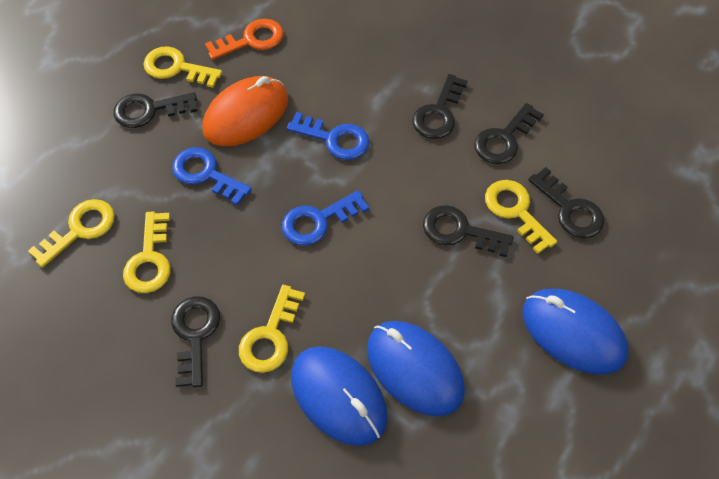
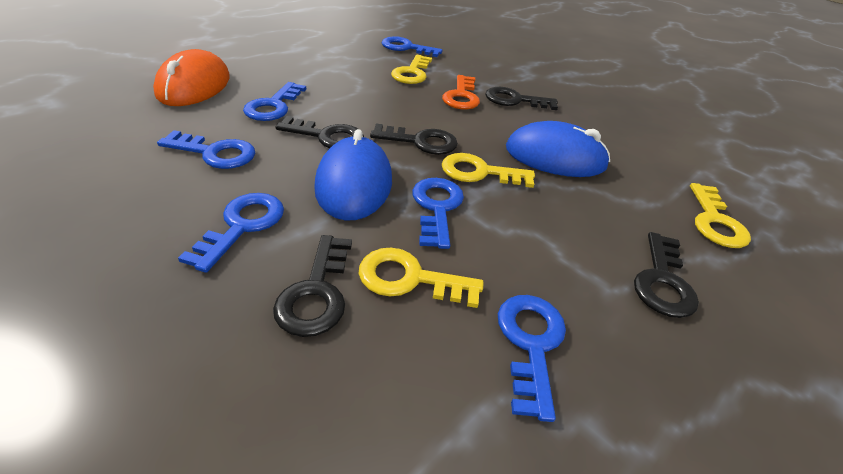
black key: [114,92,197,128] [171,296,220,387] [412,74,468,139] [423,205,514,257] [474,103,544,164] [528,167,604,238] = 6 -> [273,235,352,337] [275,116,364,148] [370,124,458,155] [485,87,558,110] [634,232,699,318] = 5
blue key: [172,147,252,206] [282,190,369,246] [287,112,370,160] = 3 -> [157,130,255,169] [178,193,284,273] [243,82,306,121] [382,36,442,57] [412,178,464,249] [498,295,566,422] = 6
blue mouse: [291,346,388,446] [367,321,465,417] [523,289,629,375] = 3 -> [314,129,392,221] [506,121,610,177] = 2
yellow key: [28,199,115,268] [123,211,171,293] [144,46,222,88] [239,285,305,373] [485,180,557,254] = 5 -> [359,248,484,308] [391,55,432,84] [442,153,535,188] [690,183,751,248] = 4

